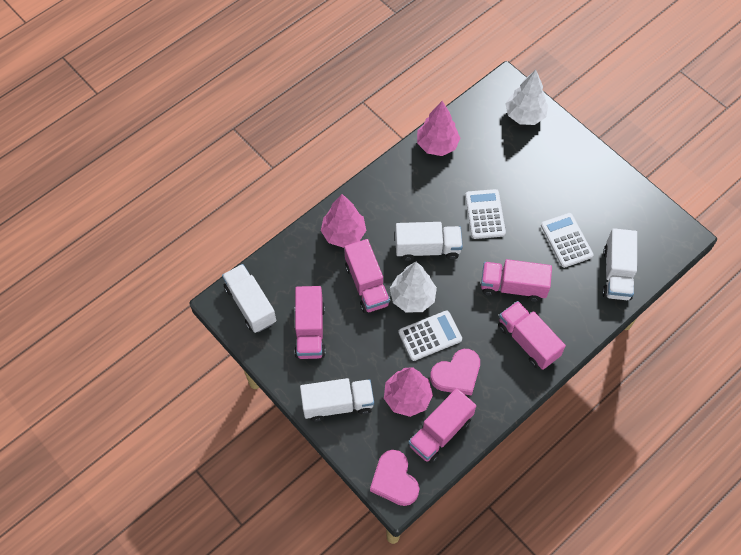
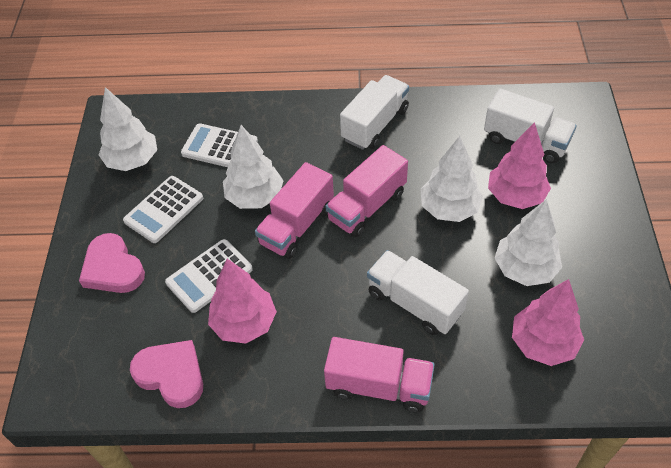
pink truck: [295,286,326,359] [344,239,390,313] [409,388,476,463] [481,259,552,302] [498,301,566,370] = 5 -> [255,162,334,259] [324,337,435,412] [325,145,408,237] = 3
white tree: [390,262,437,312] [505,70,548,125] = 2 -> [99,87,157,171] [223,125,284,209] [421,136,483,222] [495,199,562,286] = 4
white truck: [222,264,276,333] [300,378,374,422] [395,222,463,261] [602,228,637,300] = 4 -> [340,75,409,150] [367,250,469,335] [484,89,577,163] = 3

